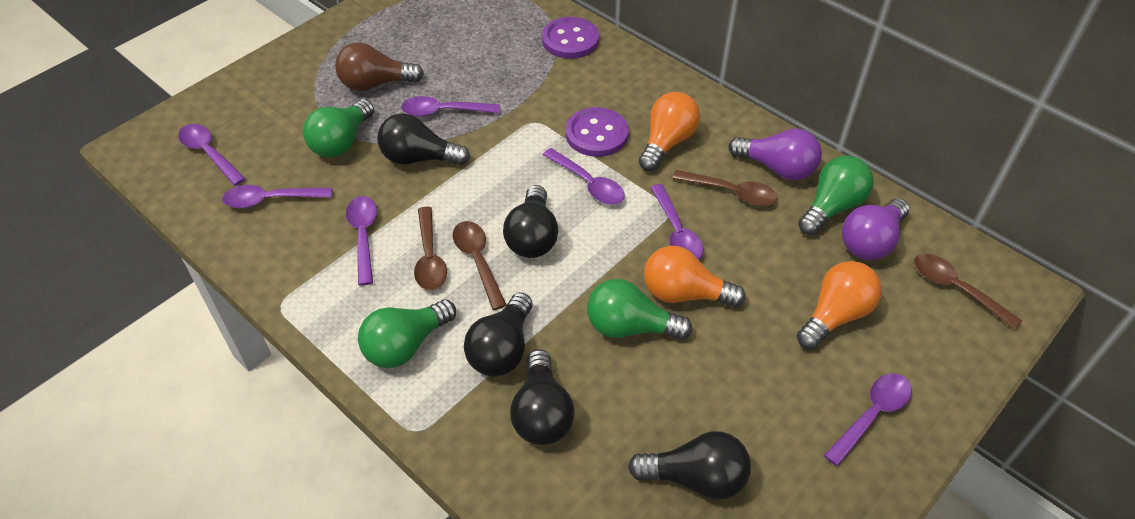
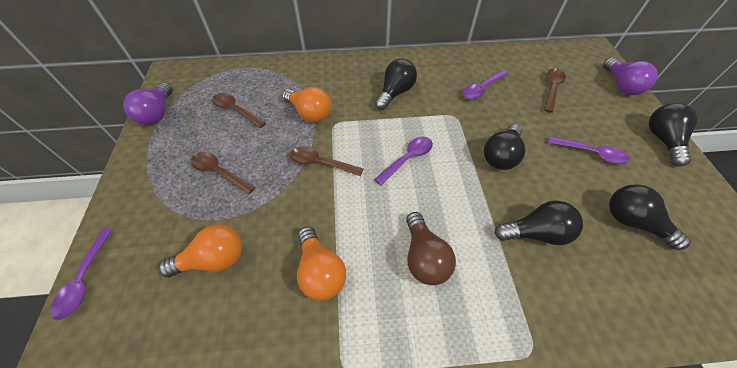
green light bulb: [303,99,374,158] [358,299,456,368] [587,279,692,340] [798,156,874,235] = 4 -> none = 0
purple button: [542,17,599,59] [566,107,629,157] = 2 -> none = 0
purple spoon: [178,124,246,186] [222,185,332,208] [346,196,377,285] [401,96,500,116] [543,148,625,205] [650,184,703,260] [824,373,912,466] = 7 -> [50,228,113,321] [374,137,433,185] [463,70,508,99] [548,136,630,164] = 4

